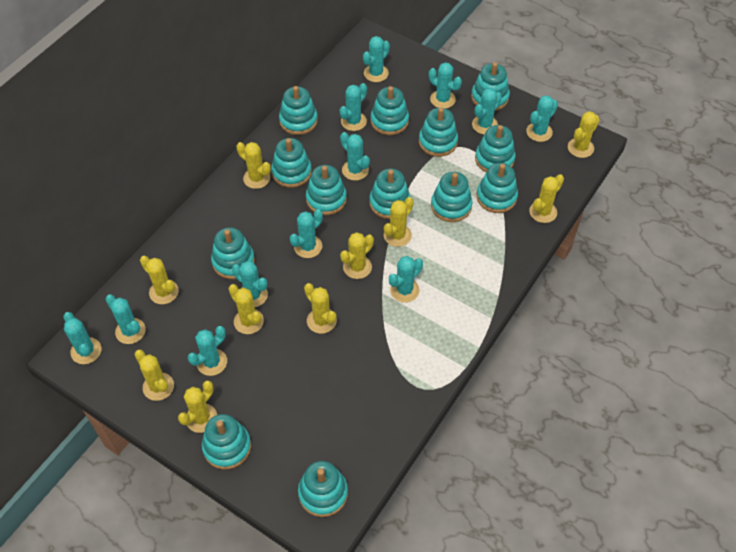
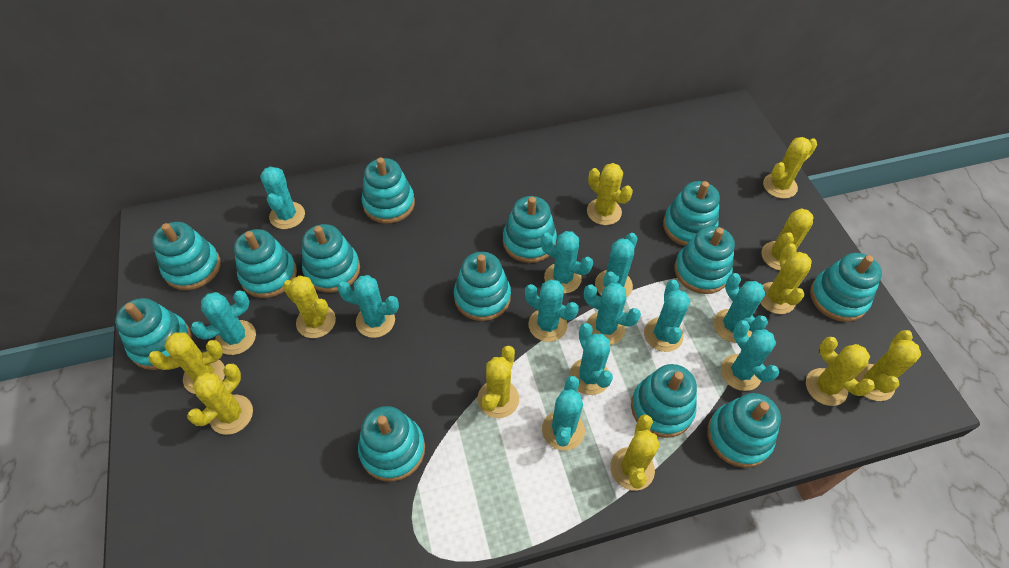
yellow cactus: [135,350,174,401] [140,256,179,304] [178,381,217,433] [228,284,264,334] [236,142,271,189] [304,283,337,334] [340,232,374,279] [384,197,413,247] [529,174,564,223] [568,111,600,158] = 10 -> [148,332,225,394] [187,364,253,435] [283,275,336,338] [478,346,519,418] [587,163,633,225] [610,414,660,491] [760,243,812,314] [761,208,813,270] [763,137,817,199] [806,337,875,406] [854,330,921,401] = 11

